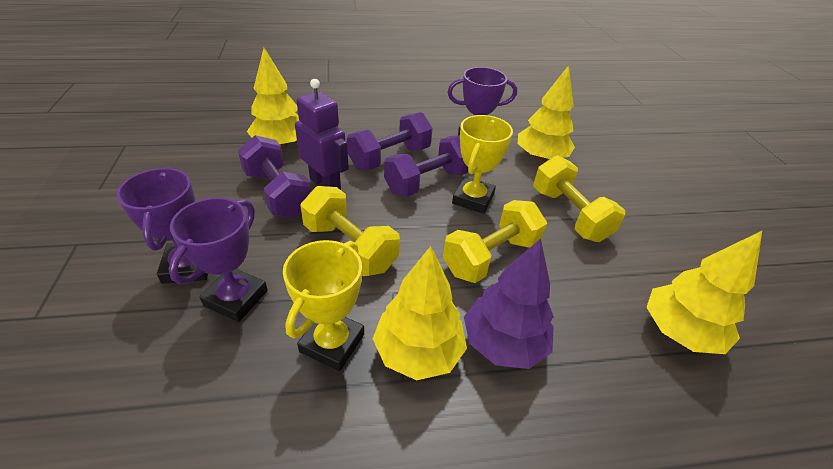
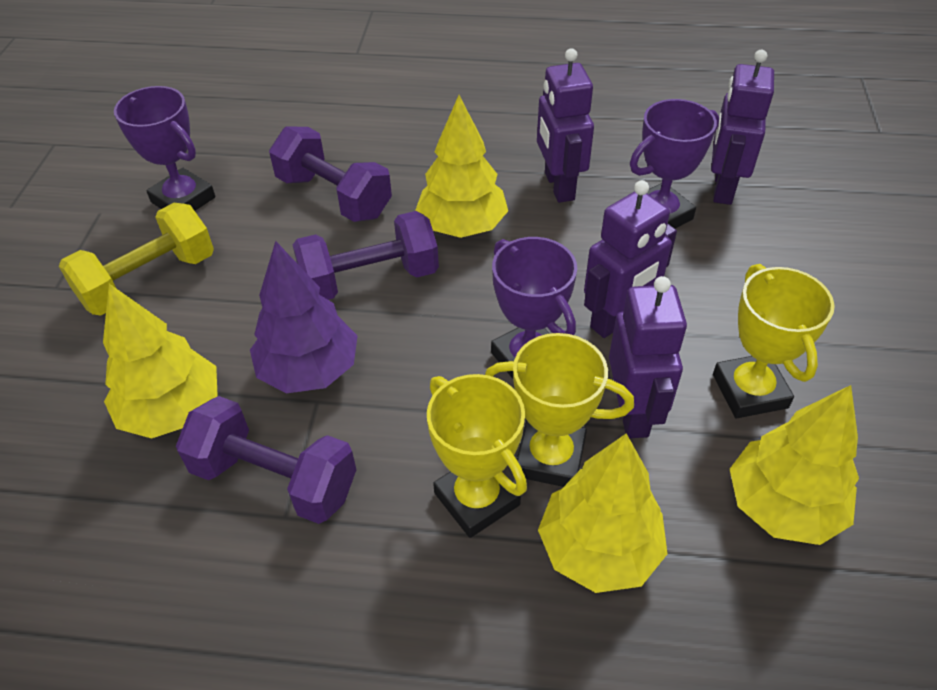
purple robot: [295,79,349,190] = 1 -> [537,48,594,203] [584,180,677,338] [609,276,687,438] [711,50,774,205] = 4
yellow dumbbell: [300,186,400,276] [443,200,547,283] [533,155,625,242] = 3 -> [59,203,214,316] = 1
yellow trophy: [283,240,364,371] [452,115,513,214] = 2 -> [427,374,527,538] [485,333,634,487] [713,264,835,418] = 3

